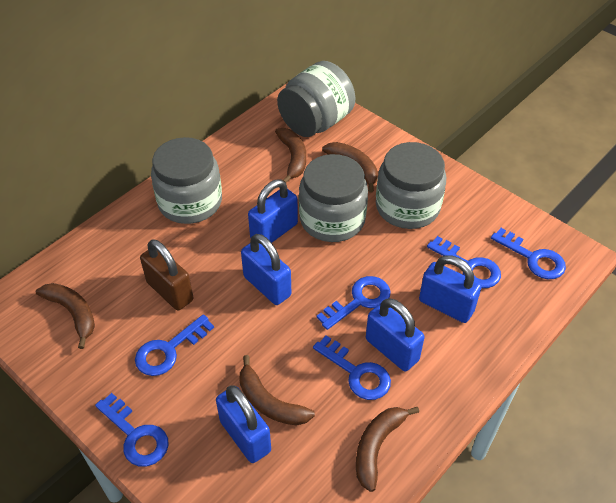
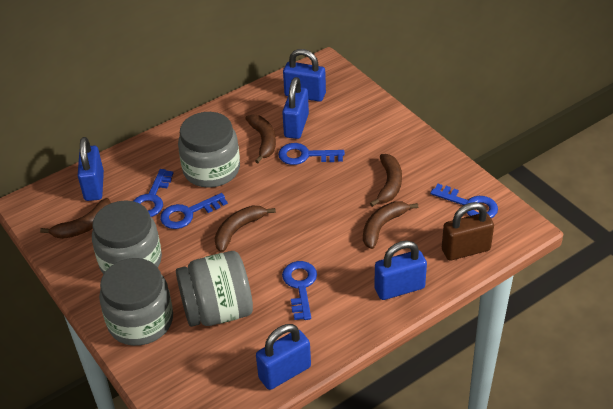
blue key: [95,393,169,466] [135,314,214,376] [313,336,391,400] [316,276,391,330] [427,236,501,288] [491,228,566,279] = 6 -> [133,169,174,217] [160,193,228,229] [278,143,345,165] [282,261,317,320] [430,184,498,218] = 5

